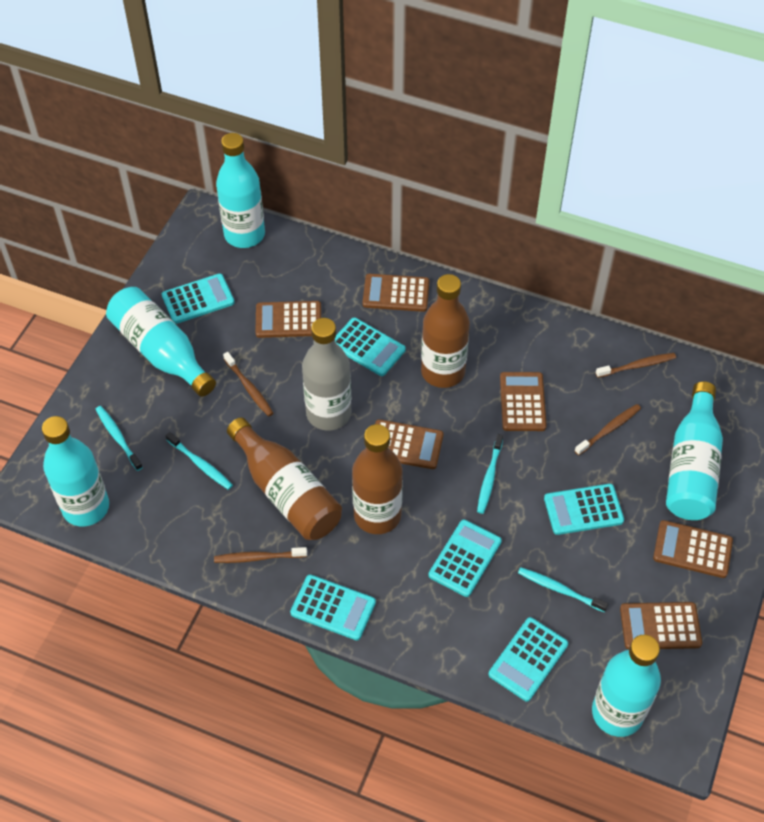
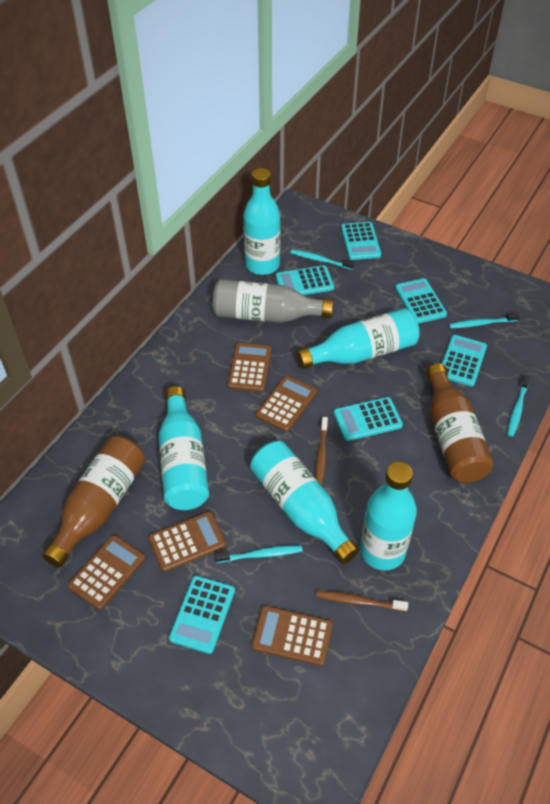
brown bottle: [227,417,342,540] [352,424,403,534] [421,274,470,388] = 3 -> [42,436,145,568] [426,363,494,483] = 2
brown calculator: [255,301,321,338] [363,274,429,312] [375,419,444,469] [500,372,547,431] [620,602,702,650] [653,520,733,578] = 6 -> [68,535,145,610] [148,512,226,572] [228,343,272,392] [252,606,333,666] [256,375,317,432] = 5
brown toothbrush: [214,547,307,563] [223,352,274,417] [575,404,641,455] [596,353,676,378] = 4 -> [315,417,328,486] [316,591,408,612] = 2

